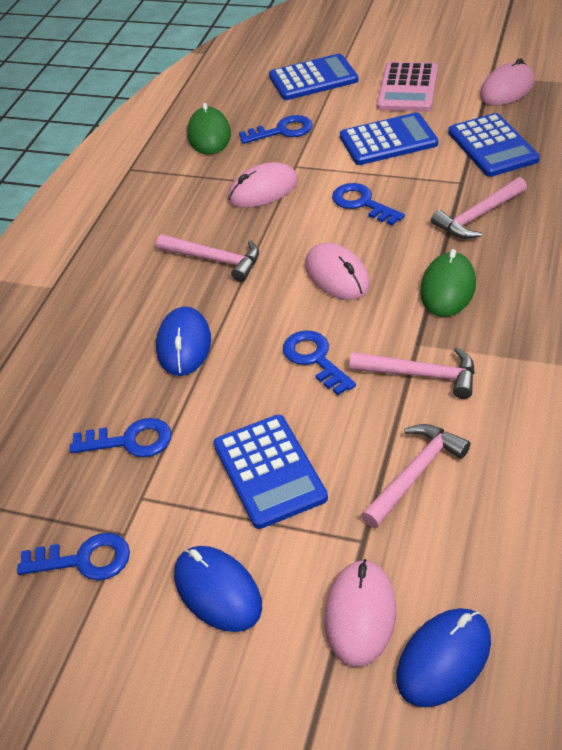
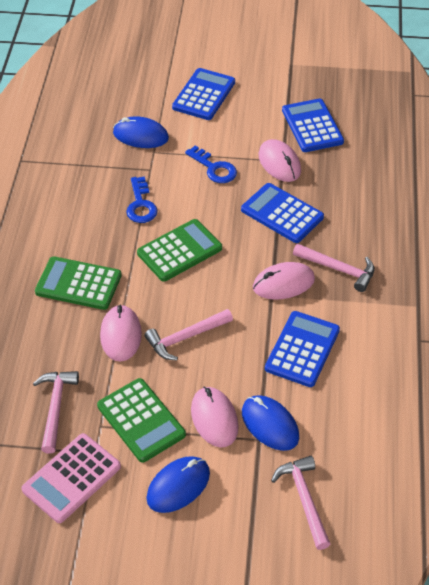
blue key: [17,533,130,580] [70,418,172,457] [239,115,313,144] [283,330,356,395] [332,183,405,226] = 5 -> [126,177,158,223] [185,146,237,183] = 2
green calculator: none = 0 -> [35,256,122,310] [97,378,186,463] [137,219,222,282] = 3
green mouse: [187,103,231,155] [420,249,476,317] = 2 -> none = 0

